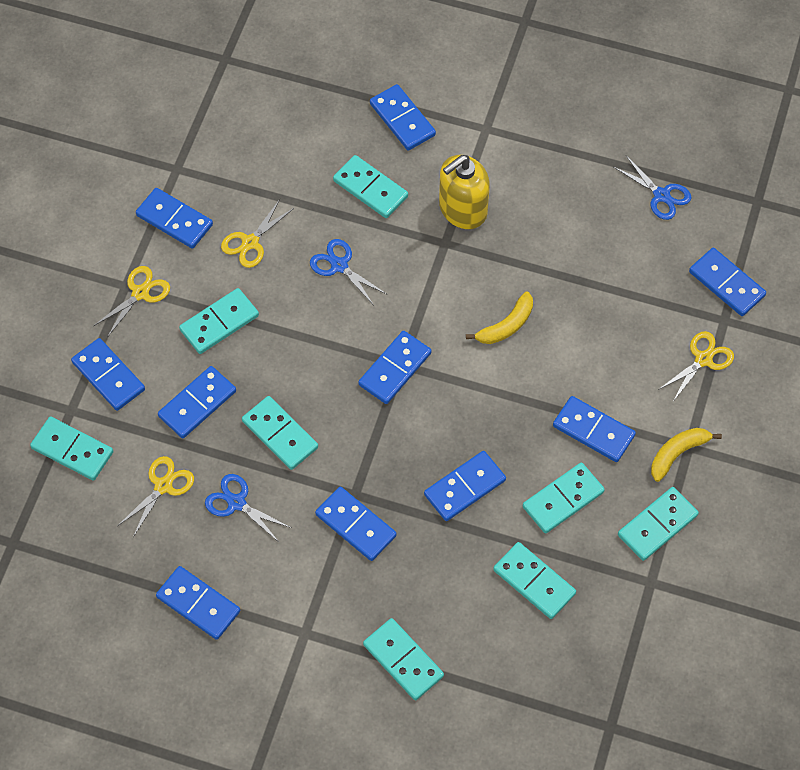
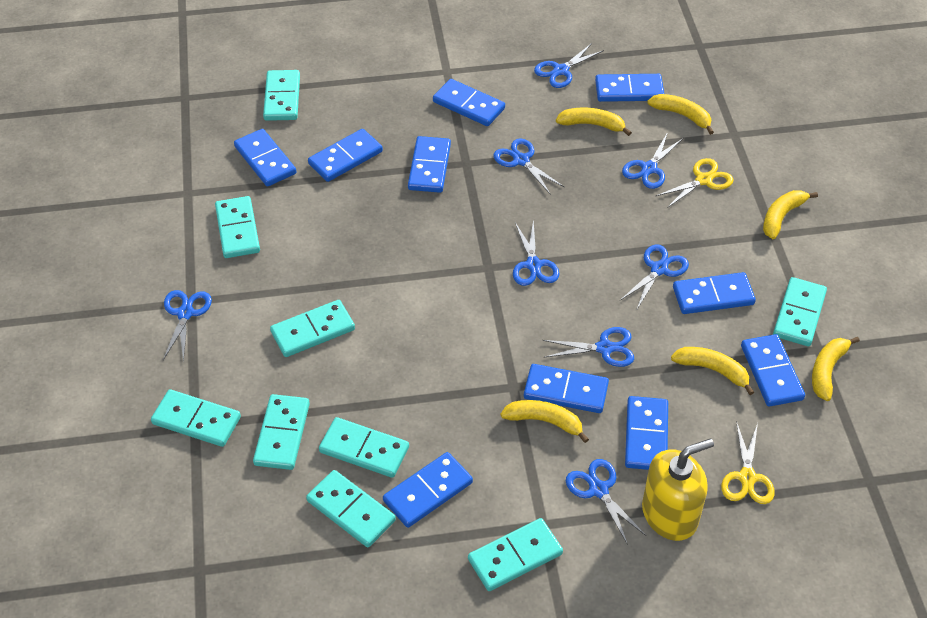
blue scissors: [205,474,291,543] [310,239,386,304] [614,156,692,220] = 3 -> [163,290,212,362] [493,138,564,195] [513,219,559,286] [534,43,604,88] [543,327,634,367] [566,459,646,545] [620,244,689,311] [622,132,684,189] = 8
turquoise domino: [30,417,113,481] [179,288,259,354] [242,396,318,470] [333,155,408,218] [363,618,444,700] [493,542,576,619] [523,463,605,533] [618,487,699,561] = 8 -> [151,389,241,447] [215,196,260,258] [253,394,310,470] [263,70,300,121] [270,300,355,357] [306,470,396,547] [319,417,409,478] [468,518,563,591] [773,277,827,346] = 9
yellow banana: [466,291,533,344] [651,428,722,482] = 2 -> [501,400,589,443] [556,108,632,136] [647,94,714,135] [671,347,754,395] [763,190,818,239] [812,337,860,401] = 6
yellow scissors: [93,266,170,337] [118,456,194,537] [221,199,294,268] [658,331,734,403] = 4 -> [656,158,734,208] [721,421,775,504] = 2

